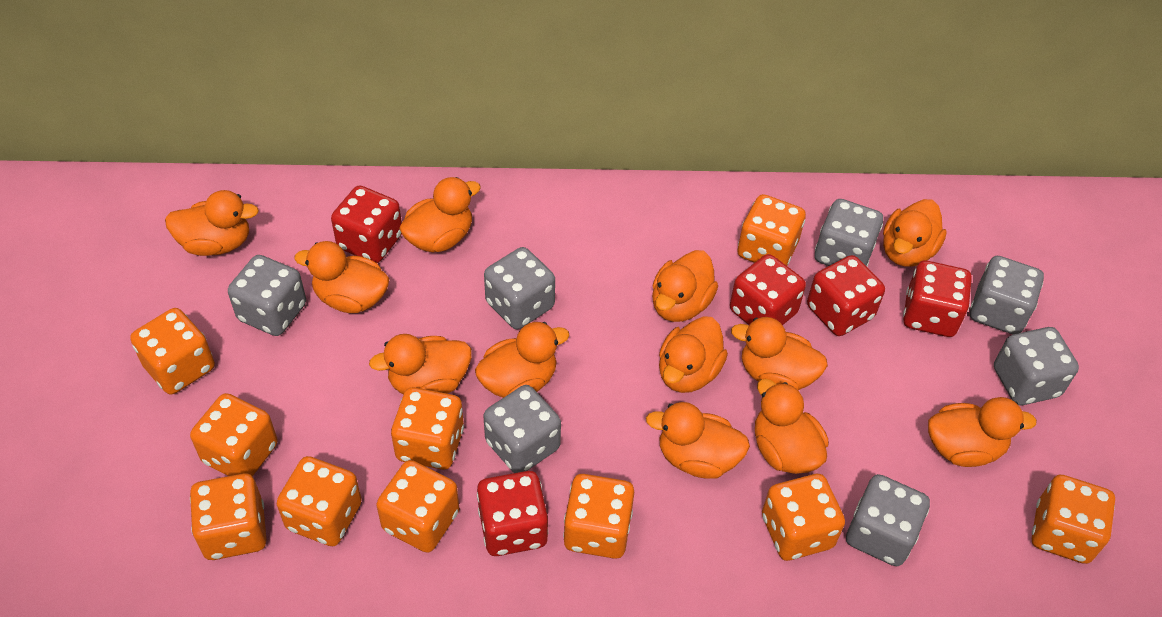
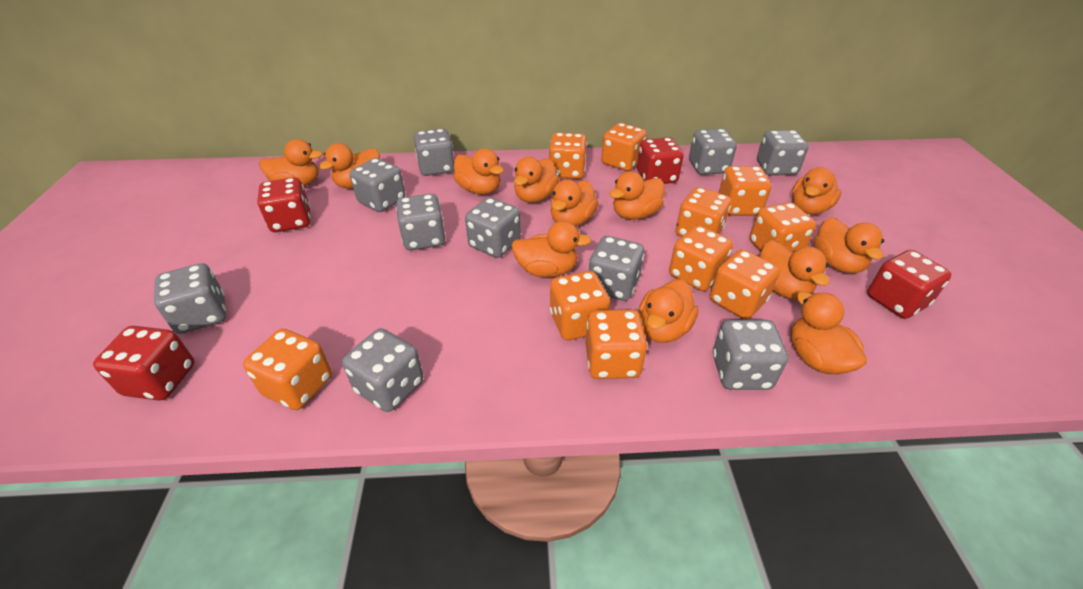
grey dice: [228,255,306,336] [483,385,561,473] [484,247,555,329] [815,199,883,267] [846,474,930,566] [970,256,1044,334] [994,327,1079,405] = 7 -> [154,263,226,334] [342,328,423,412] [350,158,405,212] [396,194,446,250] [414,129,454,176] [465,197,521,258] [589,236,644,301] [689,129,737,175] [713,320,788,390] [757,130,809,176] = 10
red dice: [331,185,402,263] [477,471,548,556] [730,254,806,325] [807,255,885,336] [903,260,972,337] = 5 -> [93,326,195,401] [257,177,310,232] [637,137,684,184] [867,250,951,319] = 4

